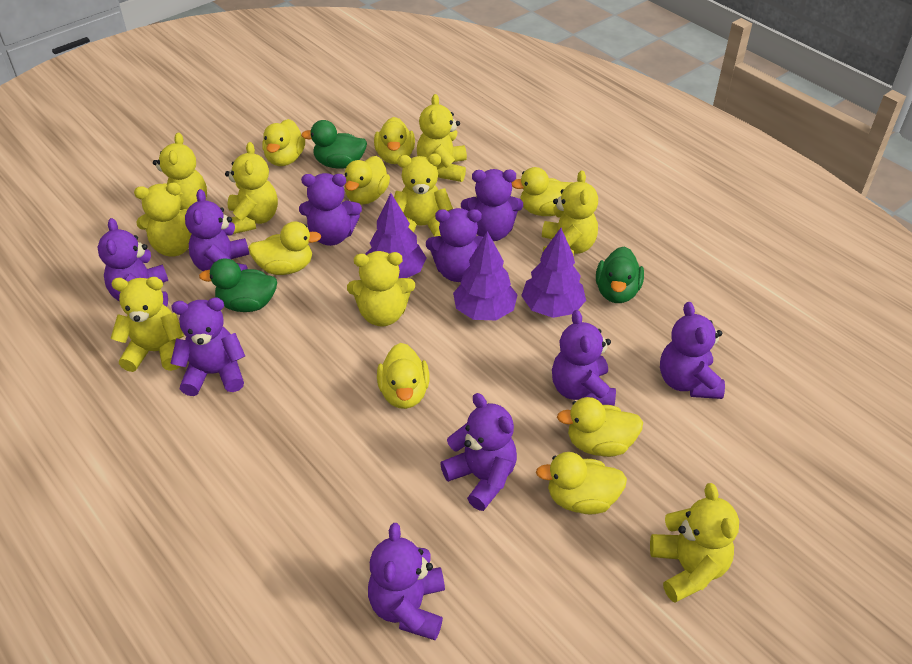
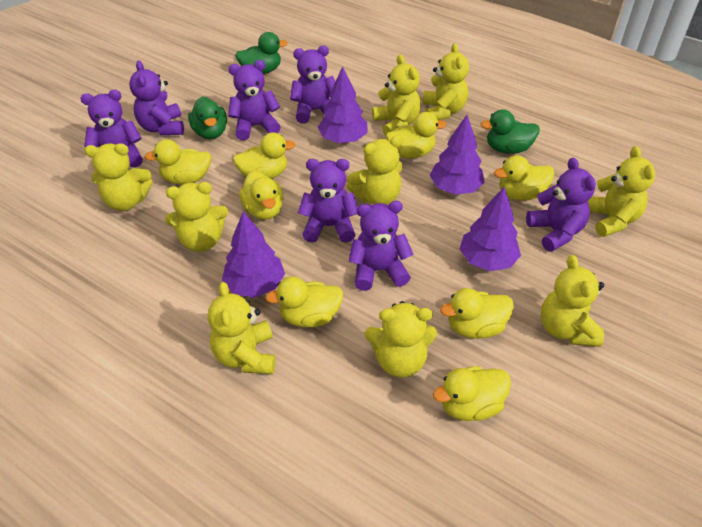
purple teddy bear: [98,218,168,307] [170,298,245,396] [185,189,249,271] [299,173,362,246] [368,523,445,640] [426,208,483,282] [440,393,517,511] [461,169,523,241] [552,310,616,406] [660,302,725,399] = 10 -> [81,90,143,167] [129,61,184,135] [228,60,281,140] [290,46,335,124] [298,159,358,243] [348,201,413,291] [526,158,596,252] = 7
purple tree: [365,193,426,279] [453,231,518,320] [521,228,586,318] = 3 -> [222,212,285,298] [318,66,368,143] [430,115,485,195] [460,187,521,271] = 4

